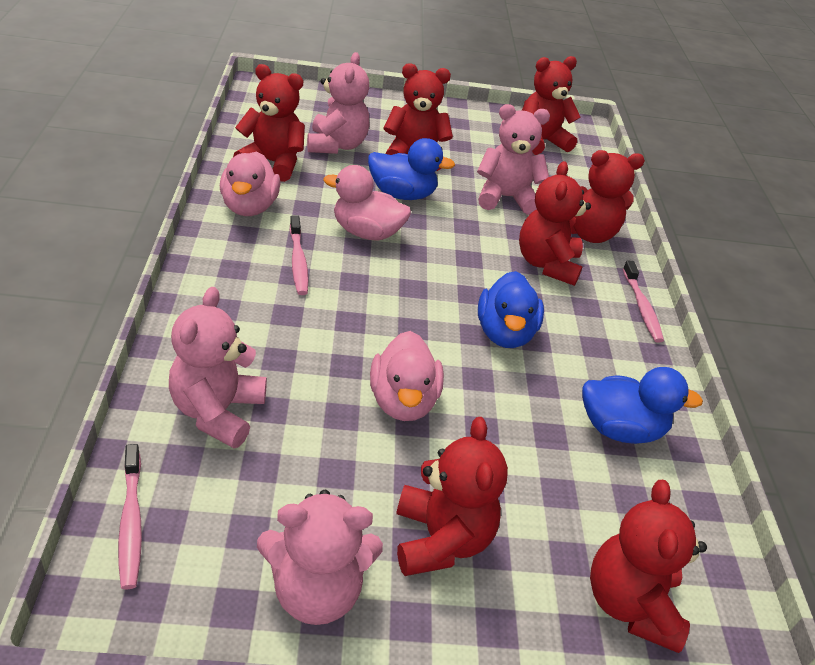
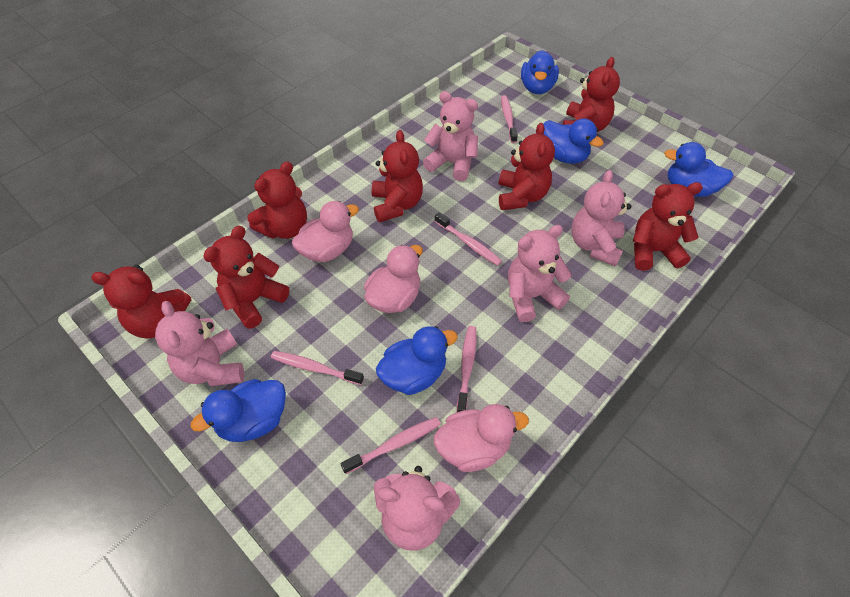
blue duck: [368,138,455,200] [478,271,544,348] [582,367,703,444] = 3 -> [191,379,286,442] [376,326,458,395] [521,50,559,94] [543,118,604,164] [664,142,733,197] = 5
pink teddy bear: [169,287,267,448] [257,490,383,625] [307,52,369,154] [477,104,550,215] = 4 -> [155,301,244,386] [374,466,460,551] [423,91,478,181] [508,225,572,322] [572,170,631,267] = 5
pink toothbrush: [118,444,142,590] [290,215,308,295] [623,261,664,343] = 3 -> [271,351,364,385] [340,417,441,474] [434,212,502,266] [457,326,476,412] [501,95,518,143] = 5

